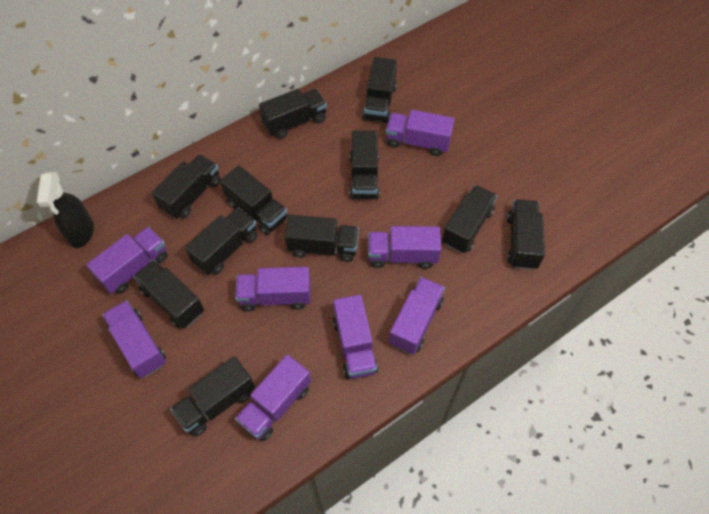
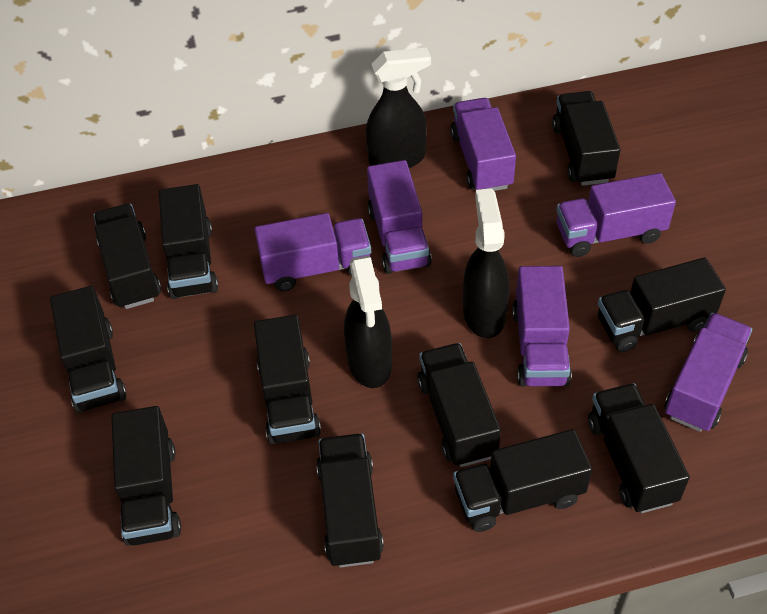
black spray bottle: [36,172,94,248] = 1 -> [344,256,392,388] [366,48,431,168] [463,189,509,338] = 3
purple truck: [86,227,168,294] [102,300,166,378] [235,267,311,311] [235,355,311,441] [333,295,378,379] [368,226,441,269] [386,110,455,156] [389,277,445,355] = 8 -> [254,213,371,291] [367,160,432,274] [450,98,516,191] [512,266,572,387] [556,173,676,257] [665,313,752,432] = 6

